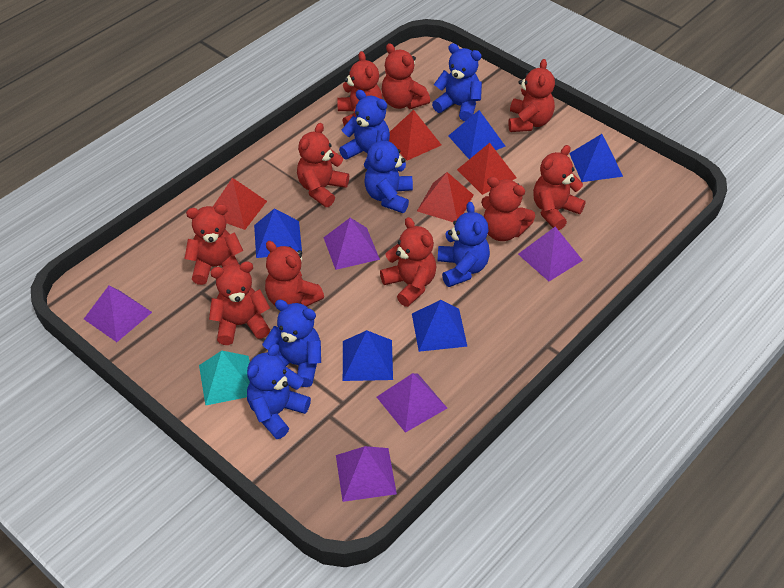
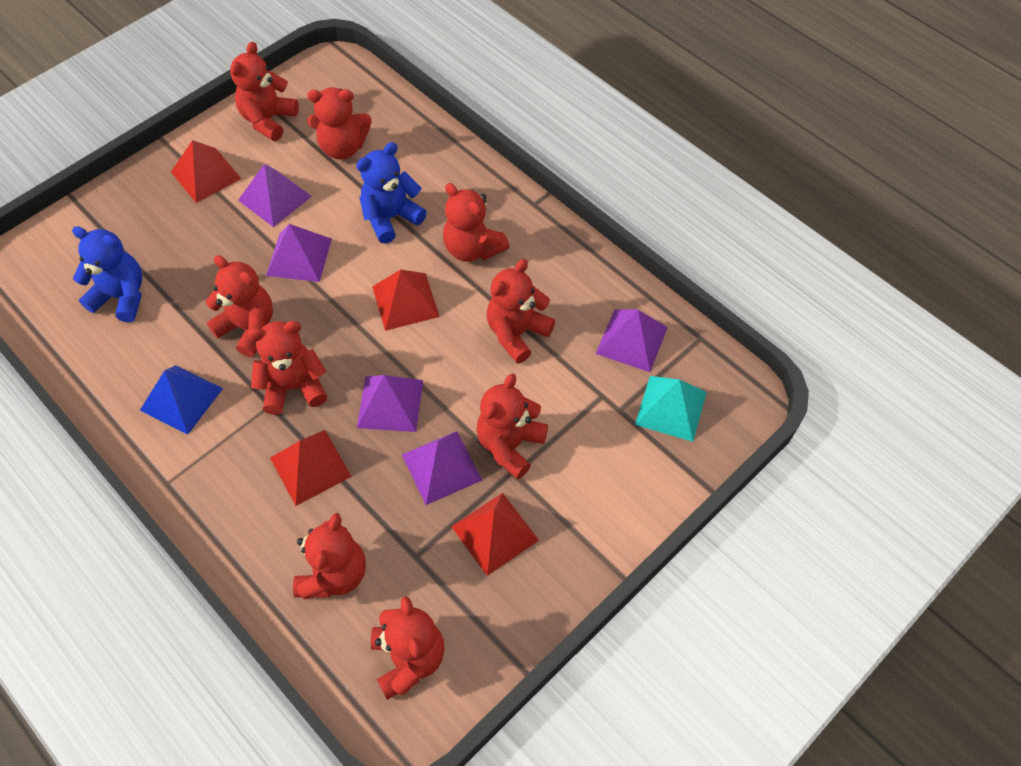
blue pyramid: [254,208,302,258] [343,330,393,381] [412,300,468,352] [448,110,505,159] [569,134,623,182] = 5 -> [140,365,223,435] = 1
blue teddy bear: [247,344,311,439] [262,300,321,387] [339,90,390,169] [364,131,413,213] [432,43,482,121] [438,202,490,287] = 6 -> [72,226,142,322] [356,142,427,244] = 2
red teddy bear: [185,204,244,285] [209,261,270,345] [265,241,324,307] [297,123,349,207] [338,51,383,126] [380,217,436,307] [382,43,430,109] [481,177,535,241] [508,59,555,132] [533,145,585,230] = 10 -> [205,255,273,357] [230,42,299,141] [247,321,327,415] [293,513,366,599] [307,87,372,160] [371,596,445,700] [443,183,509,262] [477,373,548,479] [487,259,555,364] = 9

